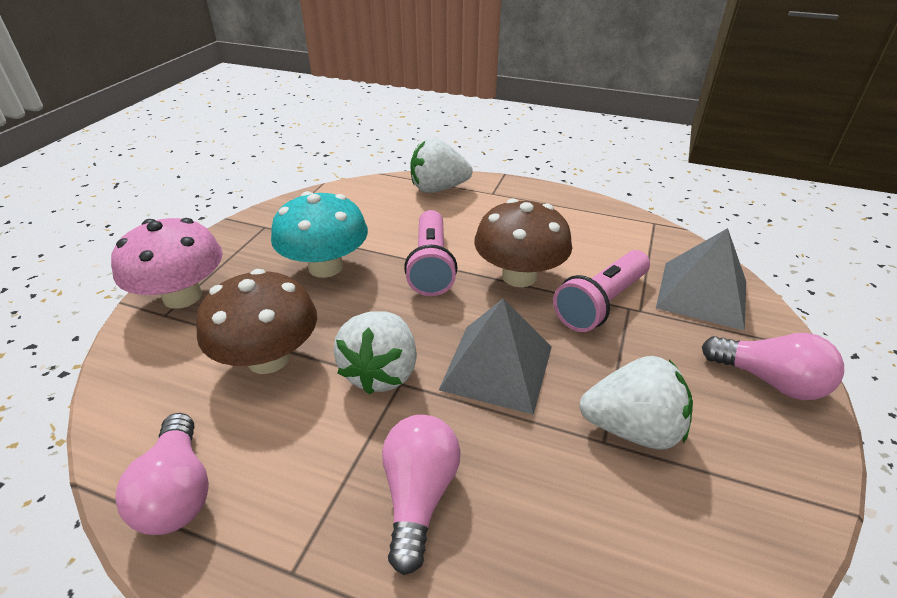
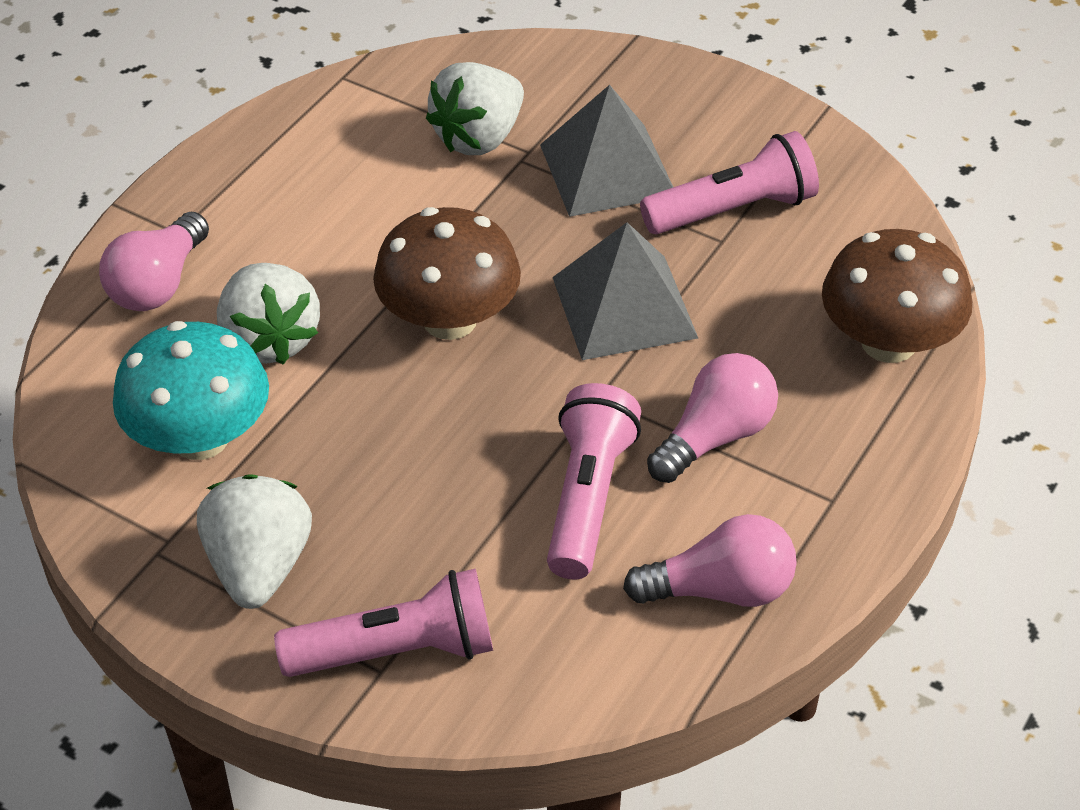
pink flashlight: [404,210,457,296] [553,250,650,332] = 2 -> [274,569,493,677] [547,383,641,579] [640,131,819,234] = 3
pink mushroom: [111,218,223,309] = 1 -> none = 0

